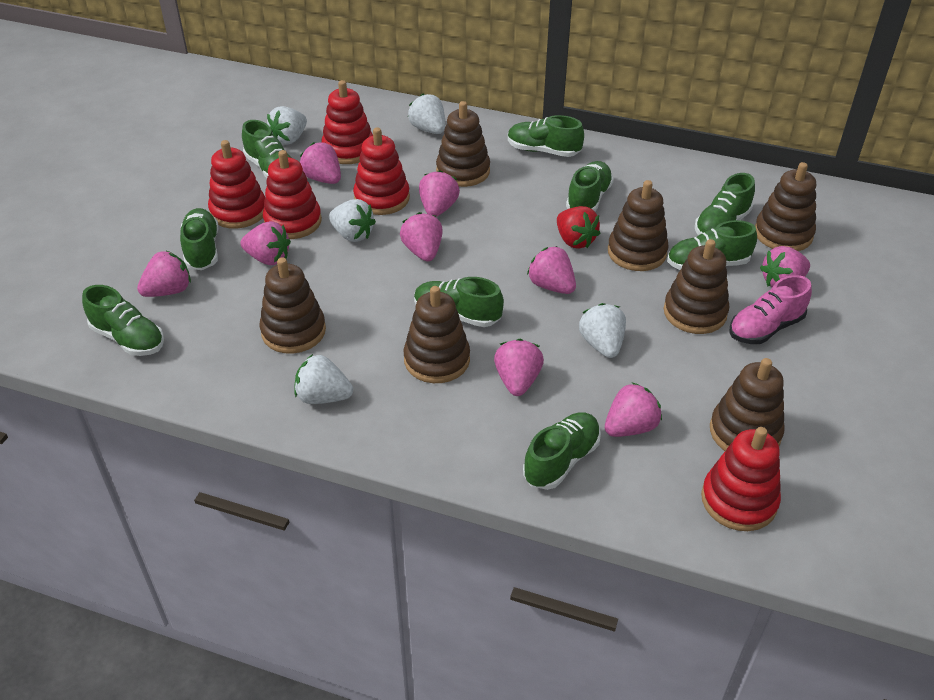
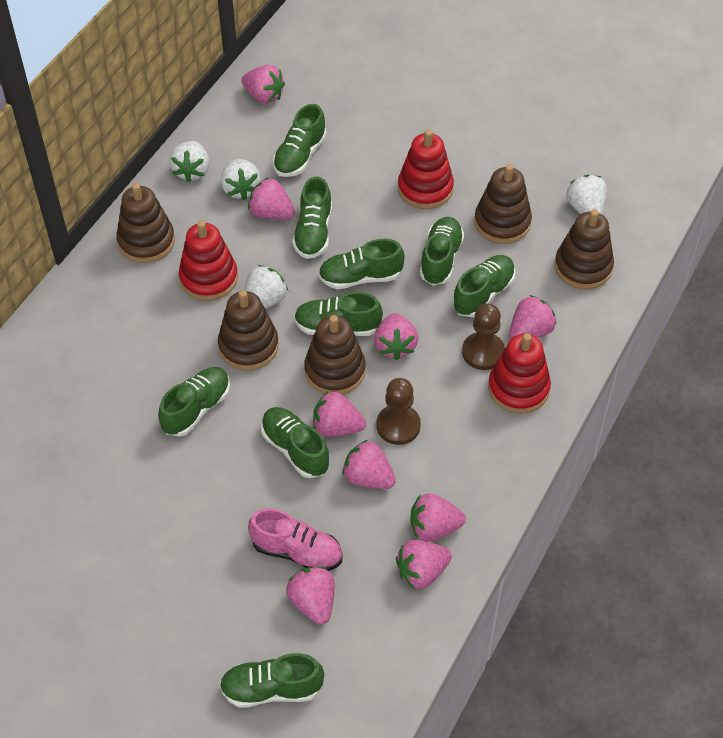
brown pawn: none = 0 -> [376,378,421,445] [462,303,505,370] = 2
brown stacking toy: [260,257,326,354] [404,286,470,383] [436,101,490,187] [608,180,669,271] [664,239,729,334] [710,358,785,451] [755,162,816,251] = 7 -> [116,183,175,263] [218,290,279,371] [304,315,366,395] [474,164,532,244] [555,209,614,289] = 5
red stacking toy: [208,140,265,229] [263,150,322,239] [321,80,373,164] [353,127,410,215] [701,427,781,531] = 5 -> [179,221,238,301] [398,130,454,209] [488,333,551,414] = 3
red strawberry: [557,206,601,249] = 1 -> none = 0
white strawberry: [267,106,307,145] [295,354,353,404] [329,199,376,242] [408,94,445,134] [579,303,626,358] = 5 -> [169,141,210,182] [221,159,261,200] [244,265,288,309] [566,175,607,214] = 4

